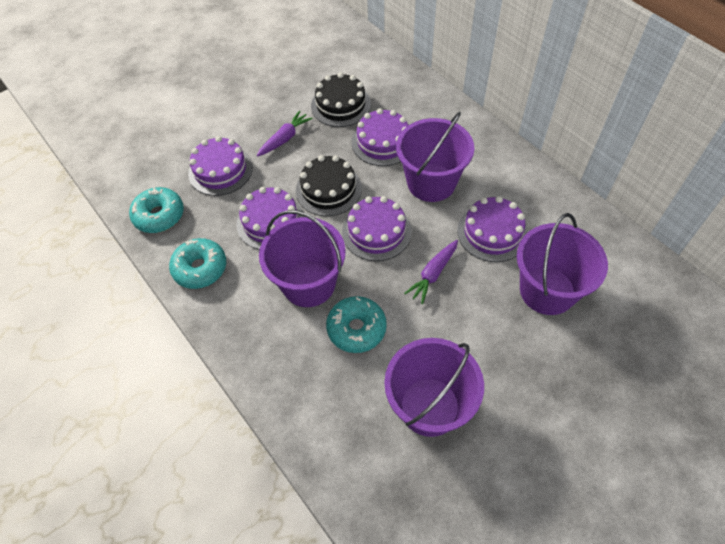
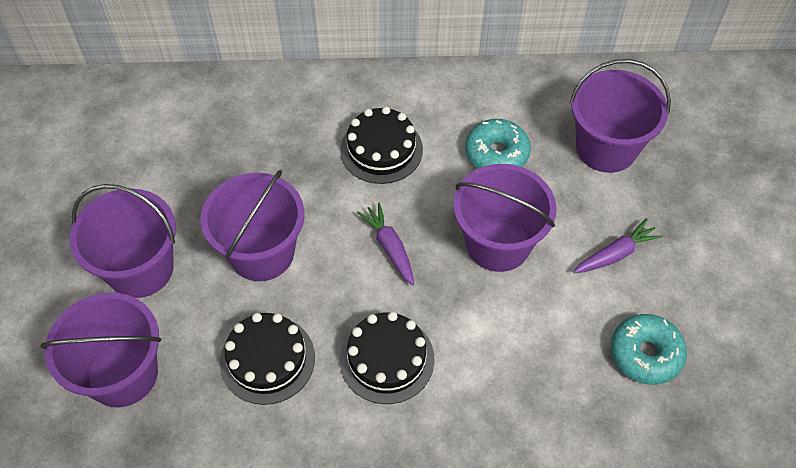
black cake: [296,155,362,216] [311,72,371,127] = 2 -> [220,313,315,405] [340,106,423,184] [340,312,434,404] = 3
purple bucket: [259,210,346,307] [384,338,484,437] [396,112,474,202] [517,213,608,315] = 4 -> [40,293,161,407] [69,184,176,298] [201,170,304,281] [453,164,557,272] [570,59,671,173] = 5
purple cake: [188,136,253,196] [237,187,305,250] [342,196,412,261] [352,108,408,166] [457,196,528,262] = 5 -> none = 0
turquoise donut: [129,187,184,233] [169,238,226,289] [326,296,387,353] = 3 -> [465,119,531,169] [611,314,687,385] = 2

